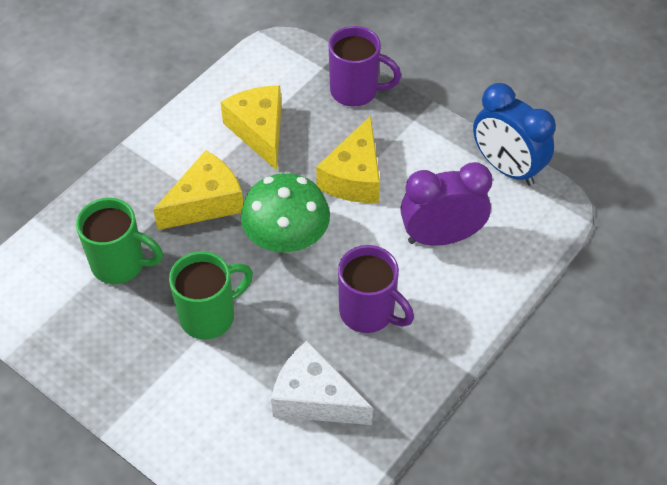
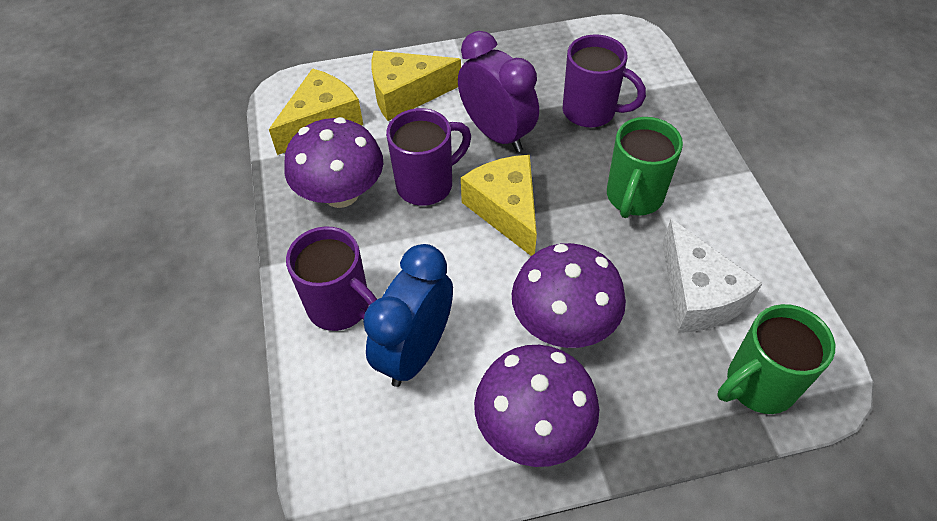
green mushroom: [241,173,330,253] = 1 -> none = 0
purple mug: [329,26,401,106] [338,245,414,333] = 2 -> [286,226,377,331] [386,108,471,206] [563,34,646,127] = 3
purple mushroom: none = 0 -> [284,117,383,208] [474,345,599,467] [512,243,626,348] = 3

